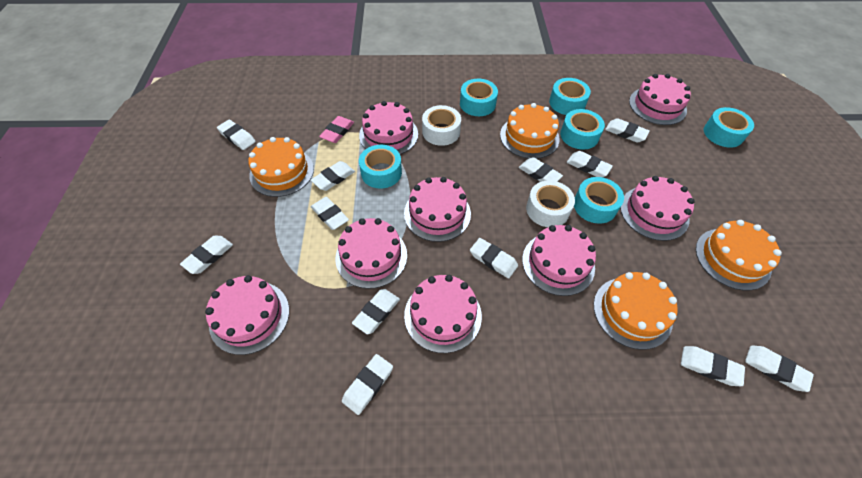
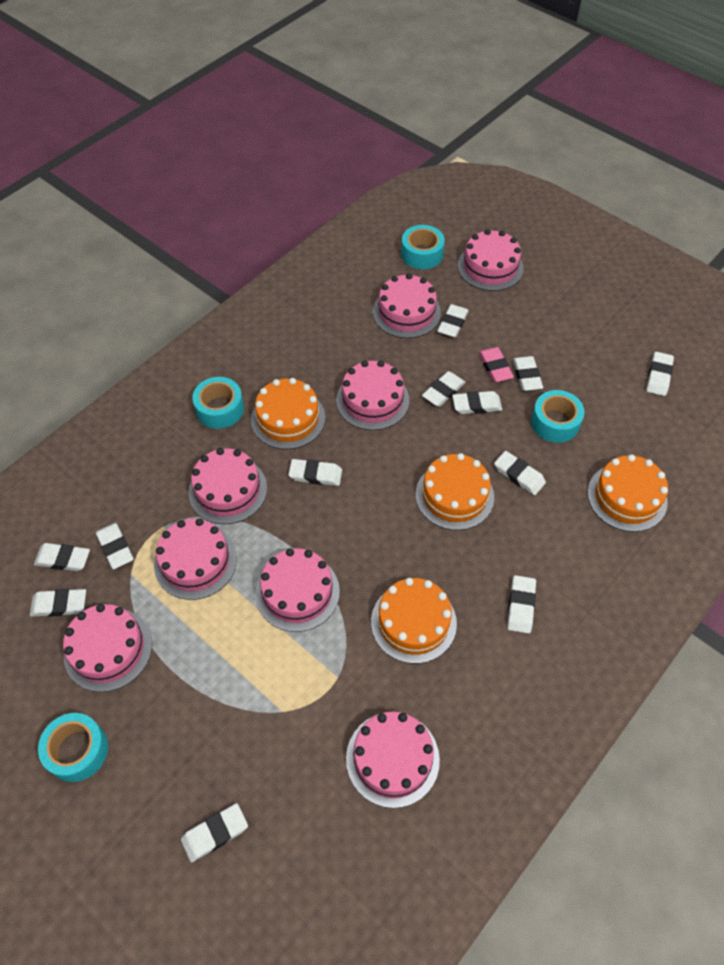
turquoise tape: [359,145,402,189] [460,79,498,116] [549,78,591,115] [560,109,605,150] [574,177,624,223] [704,107,754,148] = 6 -> [38,713,108,782] [192,377,244,429] [401,225,445,269] [531,390,584,443] = 4
white tape: [422,105,461,146] [526,180,575,227] = 2 -> none = 0

